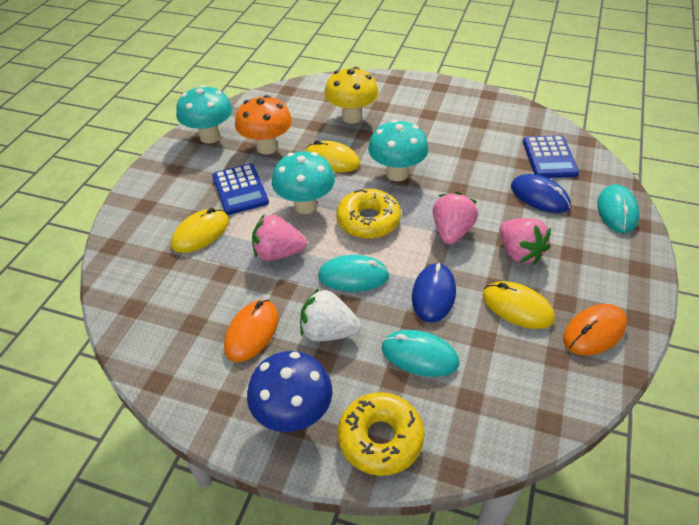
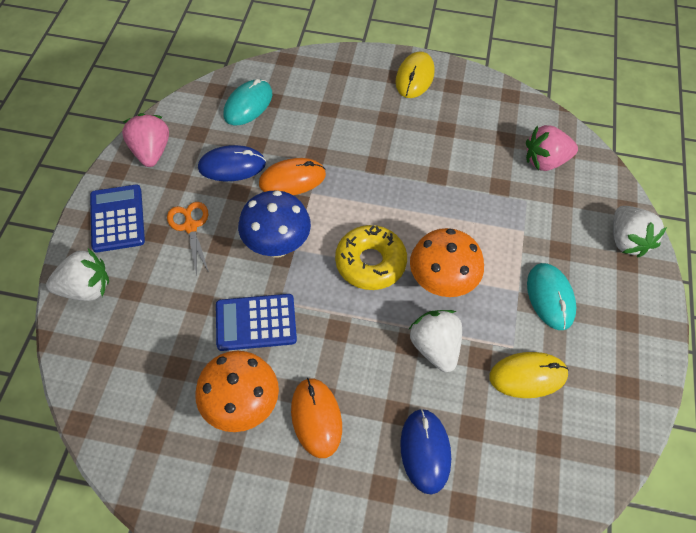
orange mushroom: [235,95,292,154] = 1 -> [195,351,279,432] [410,228,484,297] = 2
orange scissors: none = 0 -> [167,202,209,276] = 1
pink strawberry: [252,215,307,261] [433,192,478,245] [499,218,551,264] = 3 -> [122,113,169,167] [526,125,578,171] = 2
turquoise mouse: [318,255,390,292] [382,330,459,377] [597,184,640,233] = 3 -> [223,79,272,125] [527,263,576,330] = 2
turquoise mushroom: [176,85,232,143] [272,151,335,214] [368,120,429,181] = 3 -> none = 0
white strawberry: [300,288,361,342] = 1 -> [46,249,109,301] [408,310,462,372] [613,206,667,257] = 3
yellow donut: [336,189,401,239] [338,392,425,476] = 2 -> [335,225,407,290] = 1
yellow mouse: [171,208,229,253] [305,140,360,172] [483,281,555,329] = 3 -> [395,51,435,98] [490,352,569,398] = 2
yellow mushroom: [324,67,379,124] = 1 -> none = 0

